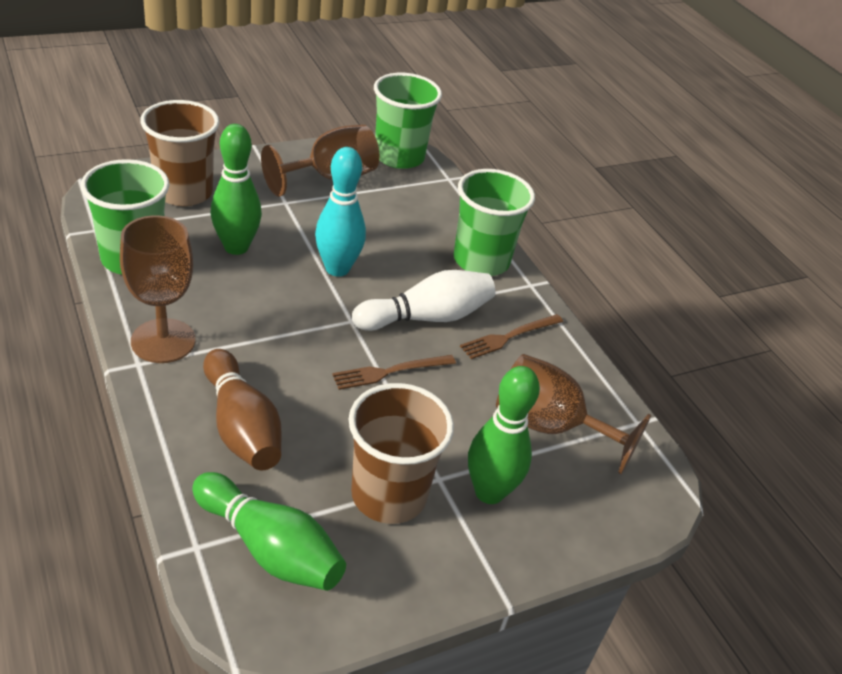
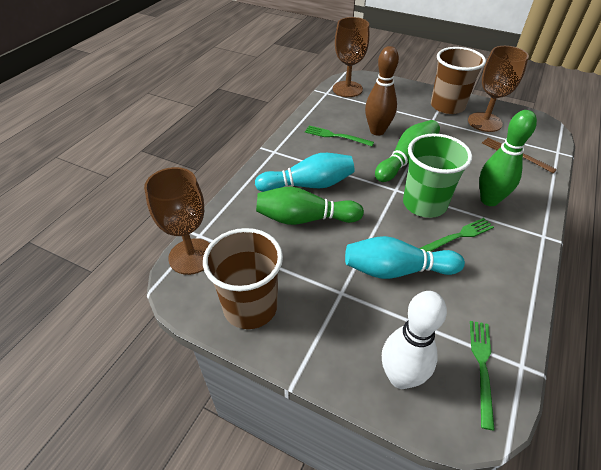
brown fork: [332,355,456,390] [460,314,563,359] = 2 -> [482,138,557,174] = 1
green cup: [81,159,170,275] [374,73,442,169] [454,169,535,276] = 3 -> [403,133,472,218] = 1
green fork: none = 0 -> [305,126,374,146] [419,218,494,252] [470,321,495,430] = 3
turquoise bowling pin: [315,147,366,277] = 1 -> [255,153,355,192] [345,236,465,279] = 2

